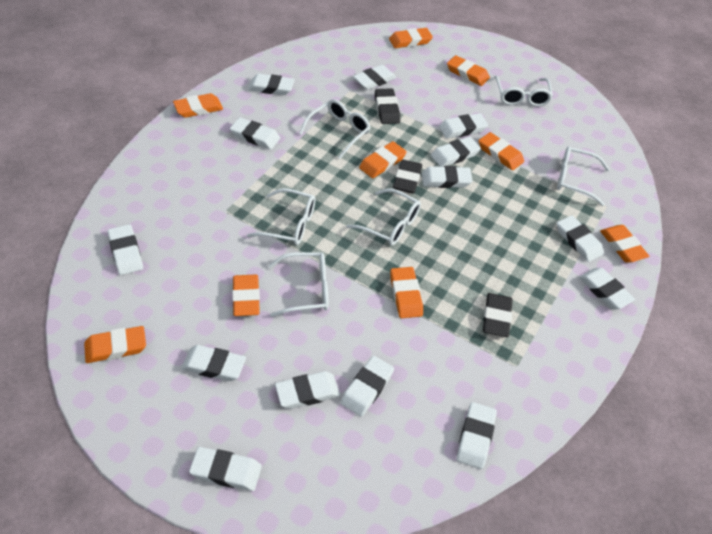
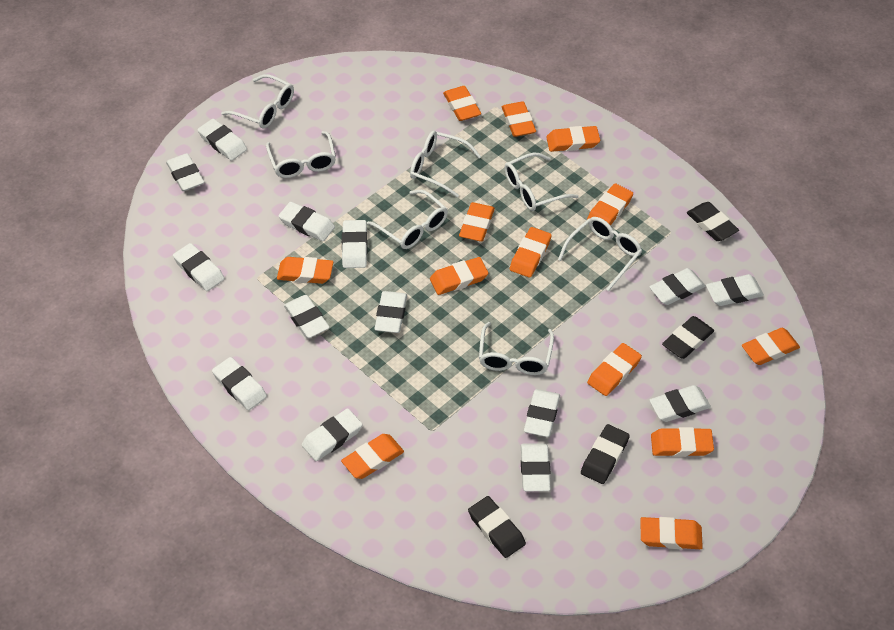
black eraser: [375,88,400,124] [393,160,422,193] [483,293,513,337] = 3 -> [468,496,526,558] [581,424,630,484] [662,316,714,359] [687,202,739,241] = 4
orange eraser: [84,326,146,363] [173,93,223,118] [232,274,260,316] [359,141,407,178] [389,28,433,48] [390,267,423,318] [447,55,490,86] [479,132,524,170] [600,225,649,263] = 9 -> [277,257,333,284] [341,434,404,479] [430,257,488,295] [443,86,481,121] [459,202,495,242] [502,101,536,137] [510,227,552,278] [546,126,600,152] [587,183,633,225] [587,343,642,396] [640,517,703,549] [651,427,714,457] [742,328,800,365] = 13
white glasses: [247,188,316,245] [268,252,328,317] [299,99,371,159] [346,188,421,246] [494,76,553,106] [557,146,610,206] = 6 -> [221,74,294,128] [266,131,336,178] [367,190,448,249] [410,131,481,198] [479,322,554,375] [504,153,579,211] [558,217,642,291] = 7

